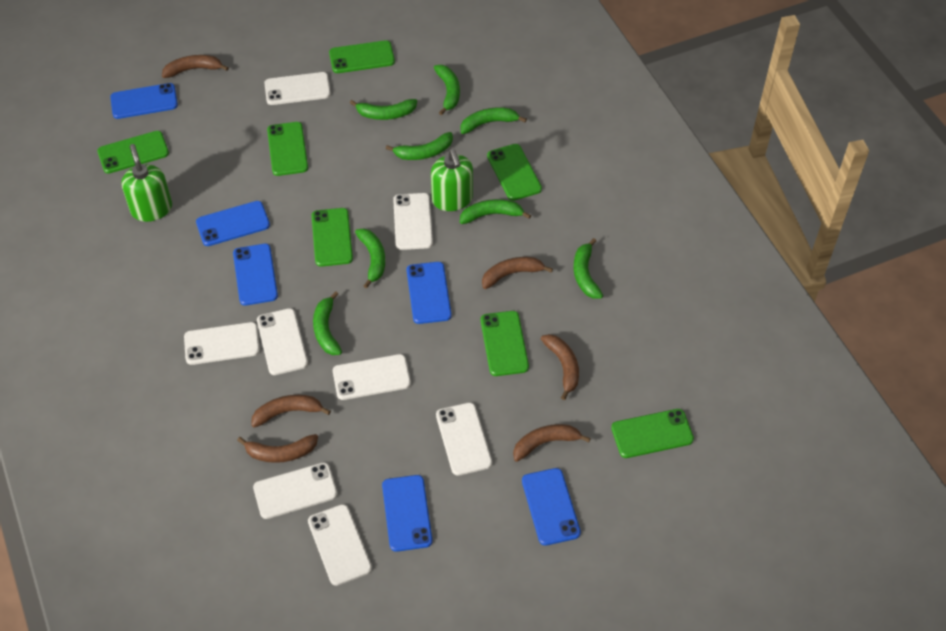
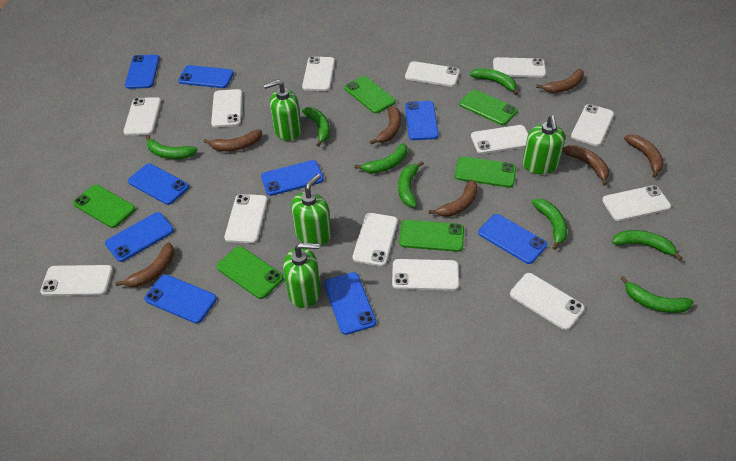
blue phone: [110,83,178,119] [196,201,270,246] [233,244,278,306] [382,475,432,552] [407,262,452,324] [522,468,581,546] = 6 -> [105,212,174,262] [125,55,159,89] [128,164,189,205] [144,275,217,323] [178,65,234,88] [261,160,324,196] [324,272,376,335] [405,101,439,140] [478,214,547,264] = 9
brown banana: [162,55,229,78] [237,434,318,463] [251,395,331,428] [482,257,553,289] [513,424,591,462] [541,334,579,400] = 6 -> [116,242,174,287] [204,129,262,151] [370,106,401,144] [429,180,478,217] [536,69,584,93] [563,145,609,186] [624,134,664,178] = 7
green phone: [97,131,169,174] [267,122,308,176] [312,208,353,267] [329,40,395,73] [481,311,529,376] [487,144,542,201] [611,409,694,458] = 7 -> [73,185,135,228] [217,246,284,299] [345,76,396,114] [399,220,464,252] [455,157,516,188] [459,90,518,125] = 6
green soap dispenser: [121,144,172,222] [431,149,473,211] = 2 -> [263,80,302,141] [283,243,321,308] [291,174,331,246] [523,115,565,174] = 4
white phone: [184,322,260,365] [253,462,337,519] [257,308,308,375] [265,72,331,105] [308,504,372,586] [333,354,411,400] [393,193,433,250] [436,402,492,476] = 8 -> [40,265,113,296] [123,97,161,136] [211,89,242,127] [224,194,268,244] [302,56,335,91] [353,213,398,266] [392,259,459,291] [405,61,460,87] [471,125,528,154] [493,57,546,78] [510,273,585,330] [571,104,614,146] [602,185,671,221] = 13

